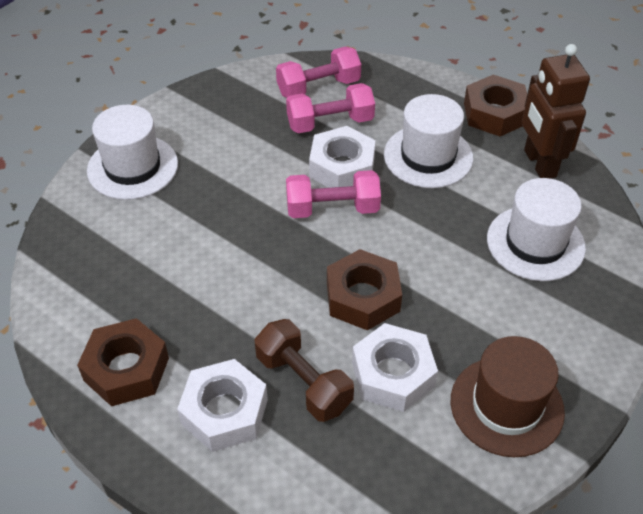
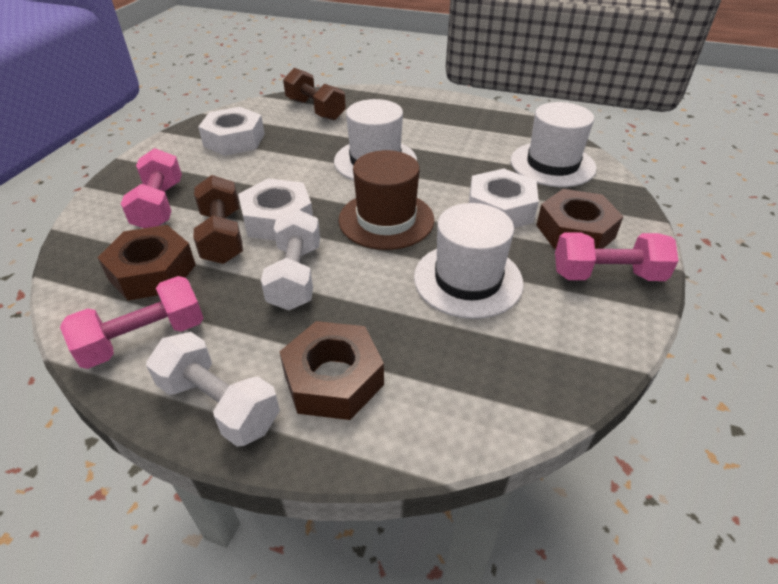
brown dumbbell: [254,319,354,422] = 1 -> [194,175,243,264] [283,68,346,120] = 2
brown robot: [522,44,590,178] = 1 -> none = 0
white dumbbell: none = 0 -> [146,332,280,447] [261,209,320,311] = 2

